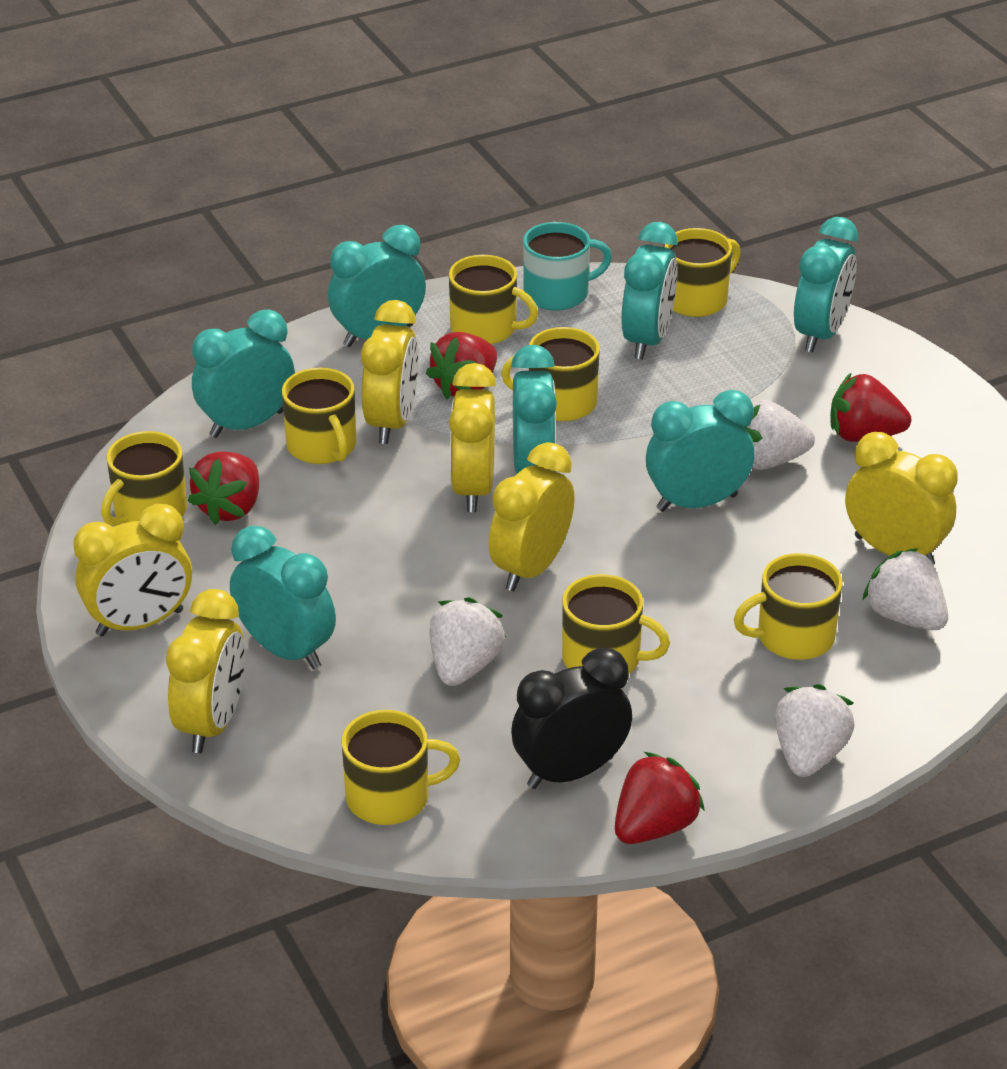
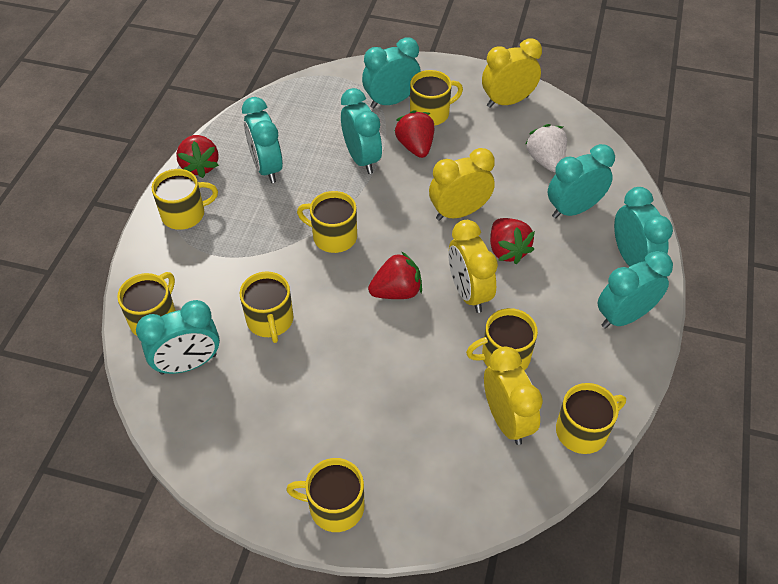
black clock: [511,648,632,789] = 1 -> none = 0
turquoise mug: [523,222,612,311] = 1 -> none = 0
white strawberry: [429,597,506,686] [744,400,815,470] [775,684,855,777] [862,548,948,630] = 4 -> [525,124,567,172] = 1
yellow clock: [73,504,192,636] [166,589,245,753] [361,300,419,444] [449,363,496,512] [488,442,575,591] [845,432,958,565] = 6 -> [429,148,495,221] [448,220,498,313] [482,38,542,108] [484,347,543,445] = 4

